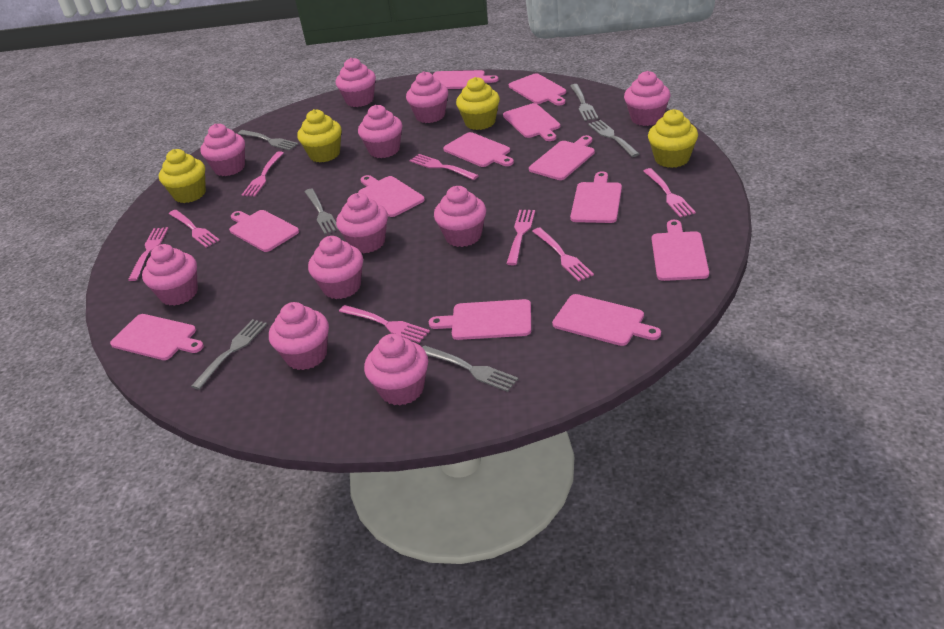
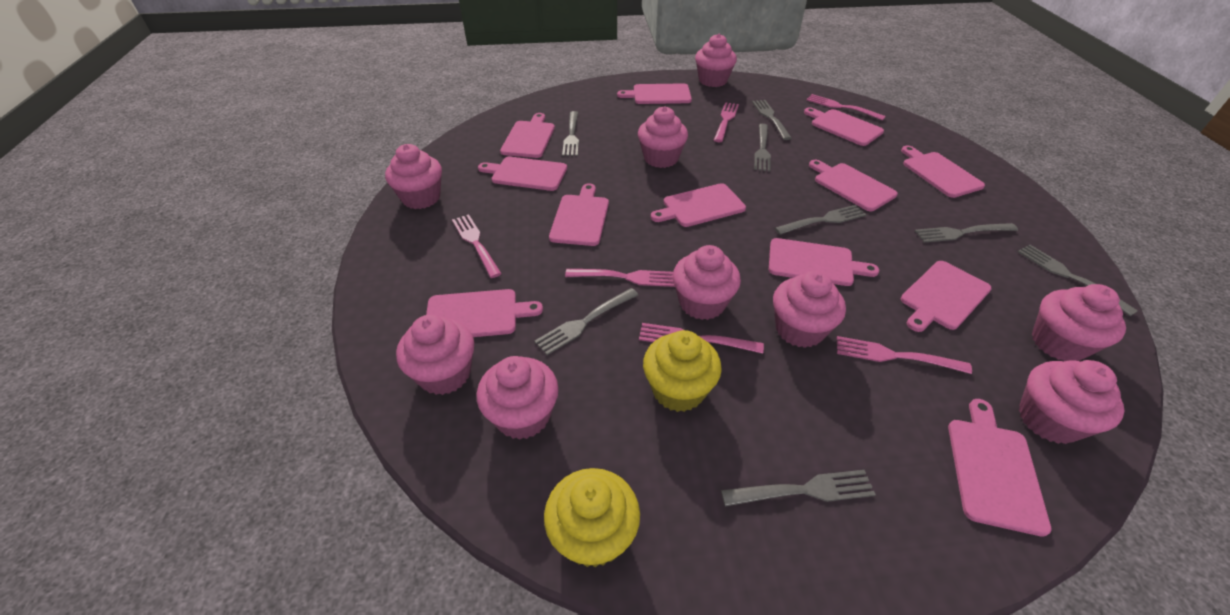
grey fork: [191,319,267,390] [238,130,299,151] [305,189,338,234] [422,345,519,392] [570,84,599,121] [588,120,639,157] = 6 -> [534,288,638,355] [562,111,579,156] [721,470,876,507] [752,100,792,140] [754,124,771,171] [775,205,867,235] [915,223,1018,242] [1018,245,1138,316] = 8
pink cupcake: [142,244,198,306] [200,124,245,176] [269,302,329,370] [308,236,363,299] [336,58,376,107] [336,193,388,253] [358,105,402,158] [364,334,428,406] [406,71,448,123] [434,186,486,247] [624,71,670,126] = 11 -> [385,144,442,209] [396,315,475,395] [477,356,559,440] [638,106,688,168] [673,245,741,320] [695,34,737,87] [773,271,846,348] [1019,360,1124,444] [1032,284,1126,361] = 9
pink fork: [128,227,169,281] [169,210,220,248] [242,151,283,196] [339,305,430,343] [409,154,479,180] [506,210,535,265] [532,228,594,282] [643,168,696,218] = 8 -> [452,214,502,278] [565,269,675,287] [639,323,764,354] [714,102,739,142] [806,94,885,121] [837,336,972,374] = 6
yellow cupcake: [159,149,206,203] [297,109,342,162] [456,77,500,130] [648,109,698,168] = 4 -> [544,468,640,568] [643,330,722,412] = 2

